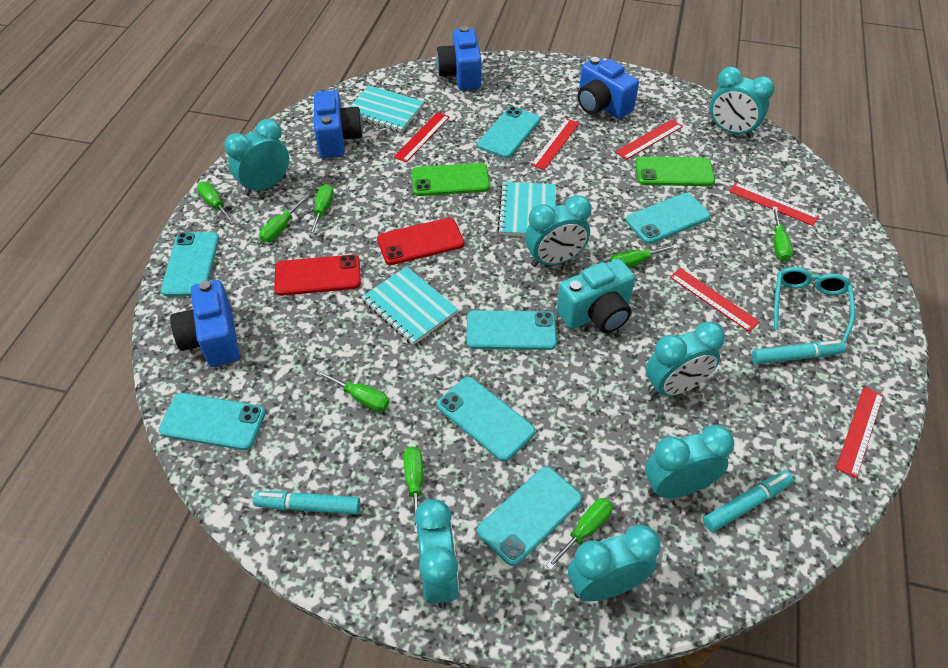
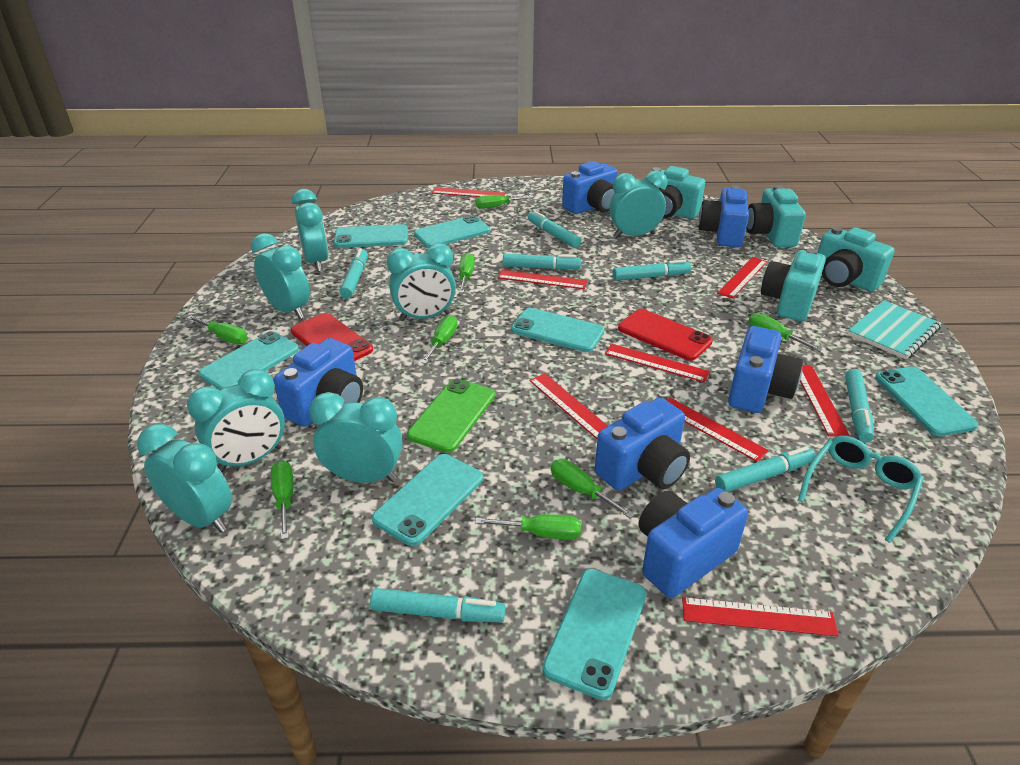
blue camera: [170,280,239,367] [314,90,363,158] [436,26,482,90] [578,57,639,119] = 4 -> [273,338,363,427] [562,161,618,214] [595,398,690,491] [639,488,748,598] [698,185,749,247] [728,326,803,413] = 6
green phone: [412,163,490,196] [635,157,715,186] = 2 -> [407,379,495,453] = 1
red ruler: [394,112,449,162] [531,118,579,170] [615,119,683,160] [670,268,760,332] [729,182,819,226] [836,387,883,478] = 6 -> [432,187,506,197] [498,270,587,289] [529,373,608,439] [605,344,710,382] [666,397,769,462] [682,597,839,637] [717,257,767,298] [800,365,850,436] = 8
turquoise camera: [557,259,635,333] = 1 -> [645,166,705,219] [746,185,806,247] [761,248,826,321] [818,227,895,292] = 4
turquoise marker: [253,491,360,515] [703,471,794,532] [752,340,846,364] = 3 -> [339,248,368,298] [370,588,506,622] [503,254,581,270] [528,211,581,248] [613,260,691,281] [715,446,816,492] [845,369,874,442] = 7
turquoise notebook: [350,86,424,132] [361,267,459,345] [497,182,556,236] = 3 -> [848,300,942,360] = 1

